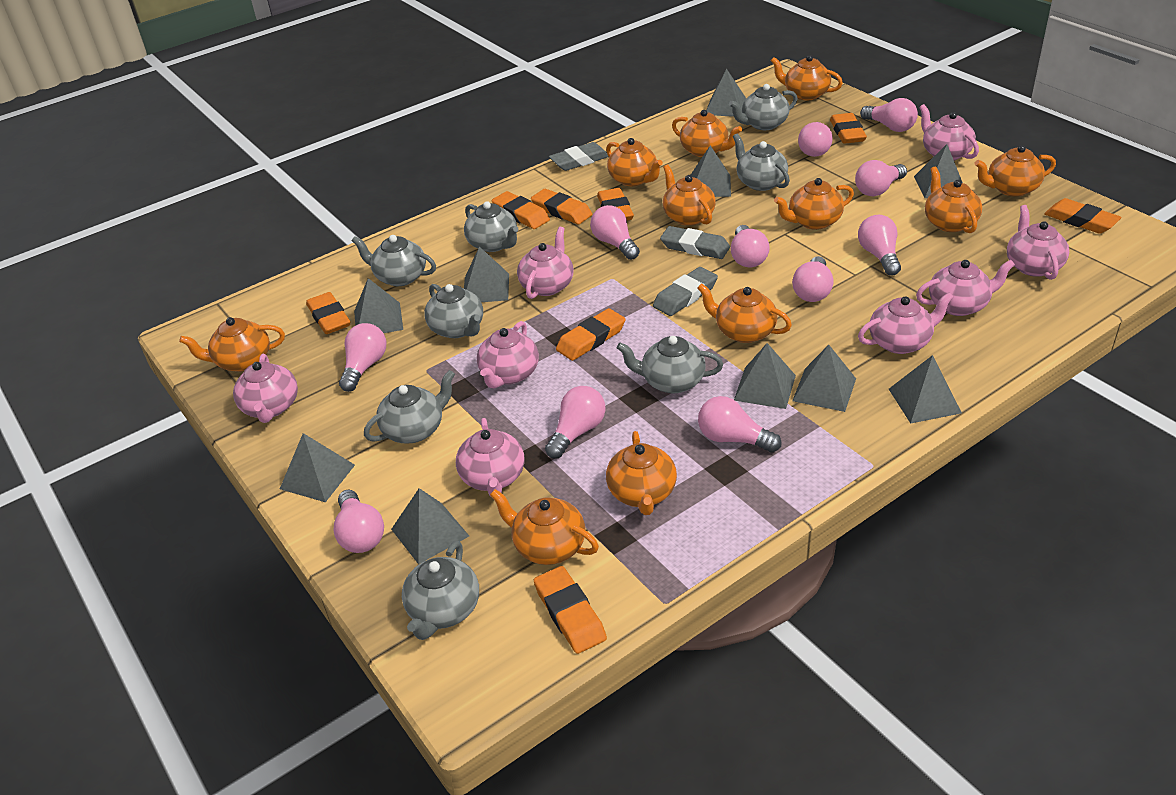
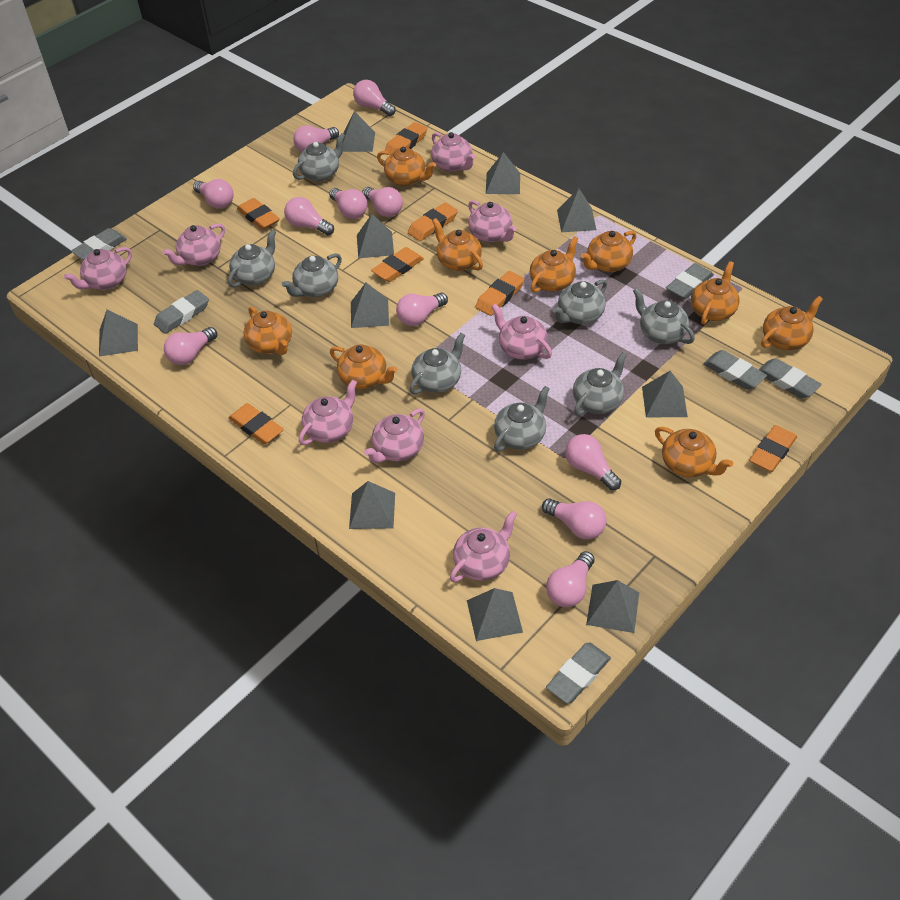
grey eraser: [549,142,609,171] [653,267,718,316] [660,226,730,259] = 3 -> [71,228,127,260] [154,290,209,334] [546,643,611,704] [666,263,714,300] [703,350,767,390] [758,358,822,399] = 6
orange eraser: [306,292,350,334] [492,191,550,229] [531,189,592,225] [534,566,607,654] [556,308,626,361] [597,188,634,221] [830,113,867,144] [1044,198,1122,234] = 8 -> [228,403,284,444] [237,198,280,230] [371,247,424,282] [385,122,428,155] [408,203,458,241] [475,271,525,316] [749,425,797,472] = 7
orange teapot: [179,317,285,372] [490,489,599,565] [606,138,663,186] [606,431,677,515] [663,164,716,226] [672,110,742,157] [697,283,792,343] [771,55,843,100] [774,178,854,230] [925,167,982,233] [975,145,1056,197] = 11 -> [243,306,292,355] [330,345,398,389] [377,147,436,186] [432,218,483,271] [530,236,578,293] [581,231,637,272] [655,427,733,477] [691,261,739,325] [761,296,823,350] = 9

